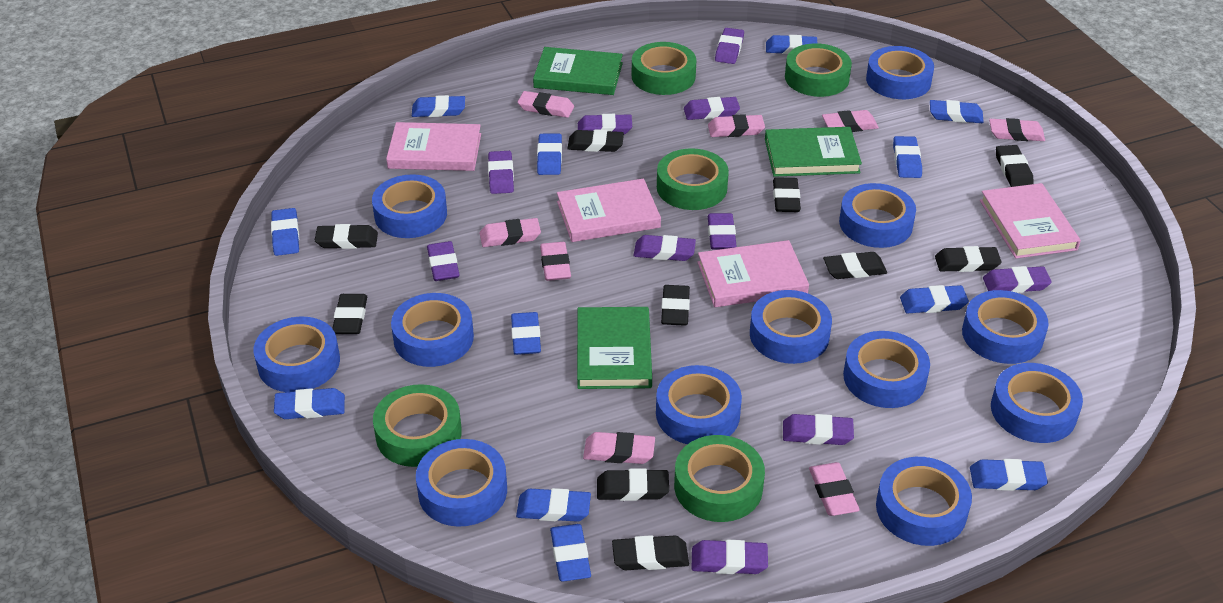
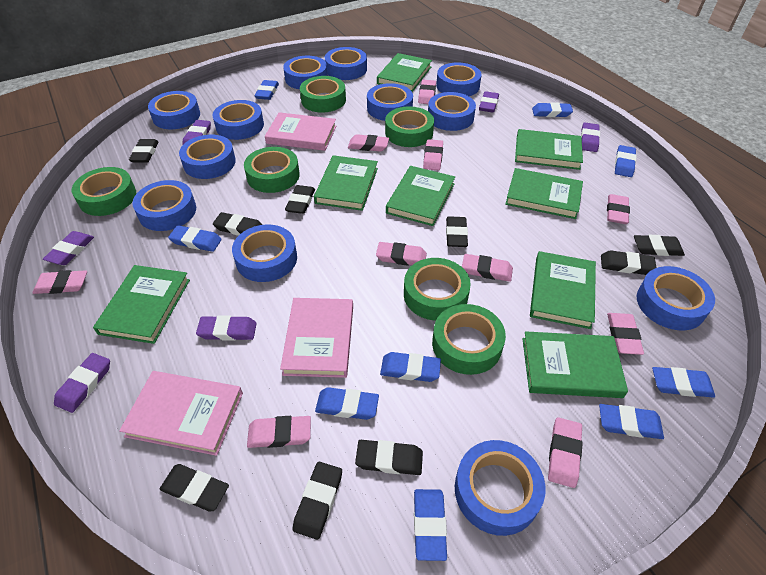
black eraser: [315,224,378,249] [332,294,367,334] [567,129,624,152] [597,468,669,501] [612,535,689,570] [661,285,690,326] [773,177,801,212] [823,252,887,279] [935,246,1002,272] [996,145,1034,187] = 10 -> [129,139,158,163] [160,464,229,511] [213,212,262,236] [285,185,315,214] [293,462,342,540] [355,440,423,475] [446,216,468,247] [601,250,656,275] [634,235,685,256] = 9
blue eraser: [271,208,299,256] [274,388,345,419] [412,95,465,117] [511,312,541,355] [516,488,591,522] [537,134,562,175] [550,524,591,582] [766,35,817,54] [893,136,922,178] [900,285,969,313] [930,100,984,123] [970,459,1048,491] = 12 -> [168,225,222,252] [254,80,279,100] [315,387,379,420] [380,352,441,382] [414,489,447,561] [532,102,573,117] [599,404,664,439] [615,145,637,177] [652,367,715,398] = 9
green book: [533,47,623,95] [577,307,652,389] [765,127,862,177] = 3 -> [93,265,190,344] [314,155,378,211] [377,53,432,92] [386,166,455,226] [505,168,583,219] [515,129,583,170] [523,331,628,398] [530,251,596,329] = 8
green tape: [373,384,462,467] [632,42,697,95] [657,148,729,210] [674,435,765,522] [785,43,852,97] = 5 -> [72,167,136,216] [244,147,300,193] [300,76,346,113] [385,106,434,147] [404,258,471,321] [432,304,506,375] = 6
pink book: [386,122,481,171] [557,178,661,242] [697,240,809,307] [980,183,1081,259] = 4 -> [119,371,243,456] [265,112,336,151] [280,298,353,378] = 3
pink eraser: [480,218,541,247] [518,91,574,118] [540,242,571,281] [583,432,655,464] [708,114,765,137] [809,462,860,516] [822,110,879,132] [989,118,1045,141] = 8 -> [33,270,87,294] [247,416,311,448] [348,134,389,152] [376,242,427,266] [418,80,436,104] [423,139,443,170] [462,254,513,282] [548,417,583,488] [607,194,630,224] [607,313,644,355] = 10
purple eraser: [427,241,460,281] [488,151,514,194] [578,114,632,134] [633,235,696,261] [684,97,740,120] [692,540,768,574] [708,213,737,249] [715,28,744,64] [783,414,854,445] [983,266,1052,293] = 10 -> [43,231,94,265] [54,353,110,413] [183,120,211,144] [196,315,257,341] [479,91,499,112] [581,123,600,152] = 6

